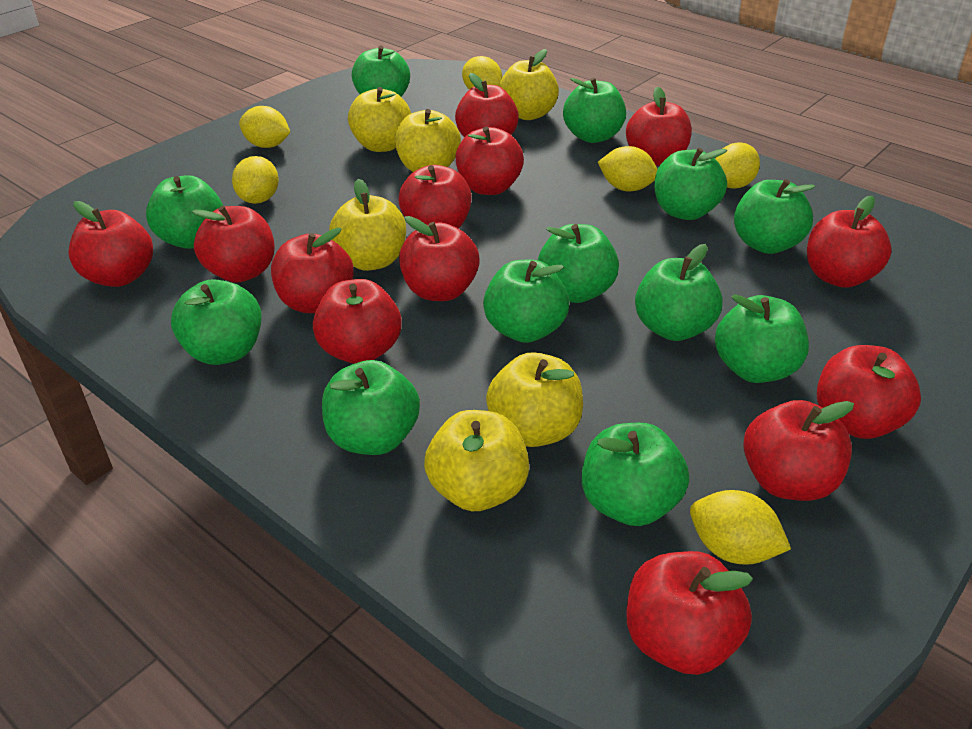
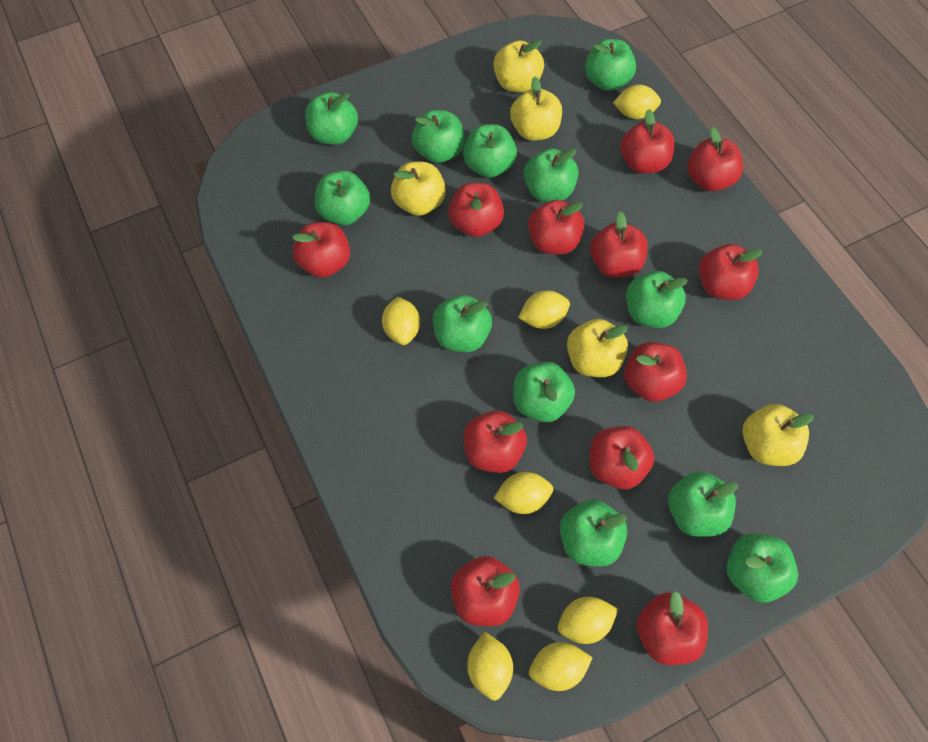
red apple: [68,201,153,287] [192,206,274,283] [271,227,354,313] [313,279,401,364] [398,165,472,228] [399,216,480,301] [455,73,519,137] [455,127,524,195] [626,87,692,166] [626,551,753,675] [743,400,854,501] [807,196,892,288] [817,345,921,439] = 13 -> [292,222,350,278] [448,183,504,237] [451,556,520,626] [464,410,527,473] [528,200,585,255] [590,211,648,278] [590,426,654,489] [620,109,674,174] [624,342,687,402] [636,591,708,665] [687,127,743,191] [699,244,763,300] = 12
yellow apple: [329,179,406,271] [348,87,411,152] [395,109,461,172] [424,410,529,511] [486,352,583,447] [499,49,559,120] = 6 -> [391,162,446,216] [493,40,544,92] [510,77,562,141] [567,319,628,377] [742,404,814,466] = 5
yellow lemon: [232,156,279,204] [239,106,290,148] [462,56,502,90] [598,146,658,191] [690,490,791,565] [715,142,760,189] = 6 -> [382,297,420,345] [467,631,513,701] [494,472,553,514] [518,291,570,329] [529,642,593,691] [558,597,618,644] [613,84,661,119] = 7

